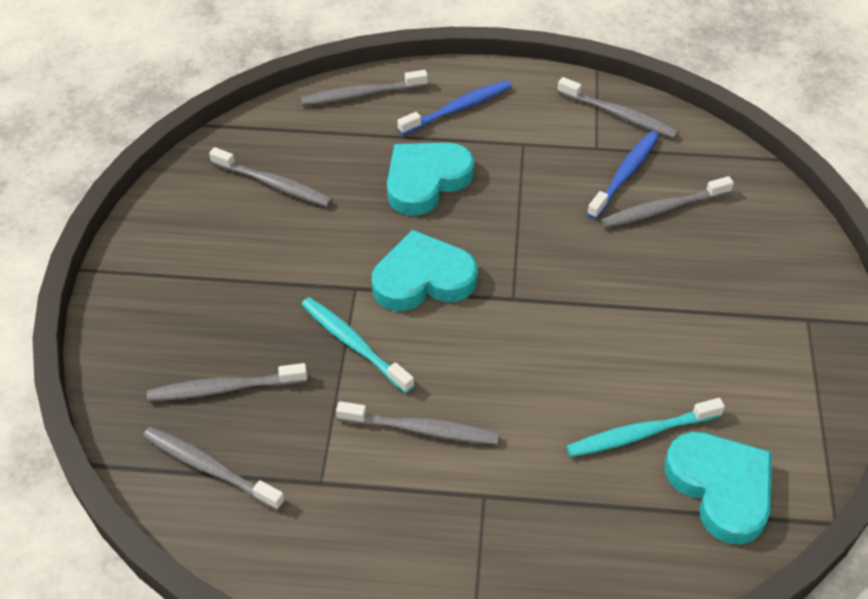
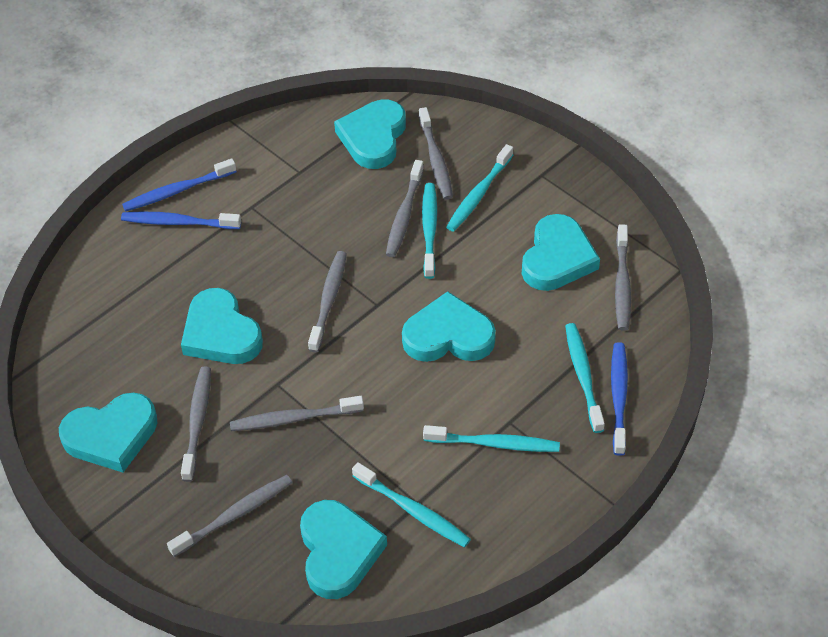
blue toothbrush: [397,80,512,135] [587,131,659,219] = 2 -> [121,212,241,229] [122,158,237,212] [611,342,628,456] = 3
turquoise heart: [372,230,478,311] [387,143,475,216] [665,432,772,545] = 3 -> [59,393,158,472] [181,288,263,364] [300,500,387,599] [334,100,406,169] [402,291,496,362] [522,214,600,291] = 6
turquoise toothbrush: [301,297,414,393] [566,398,725,457] = 2 -> [352,462,471,547] [422,183,437,279] [423,425,560,452] [446,144,513,232] [565,323,605,433] = 5

